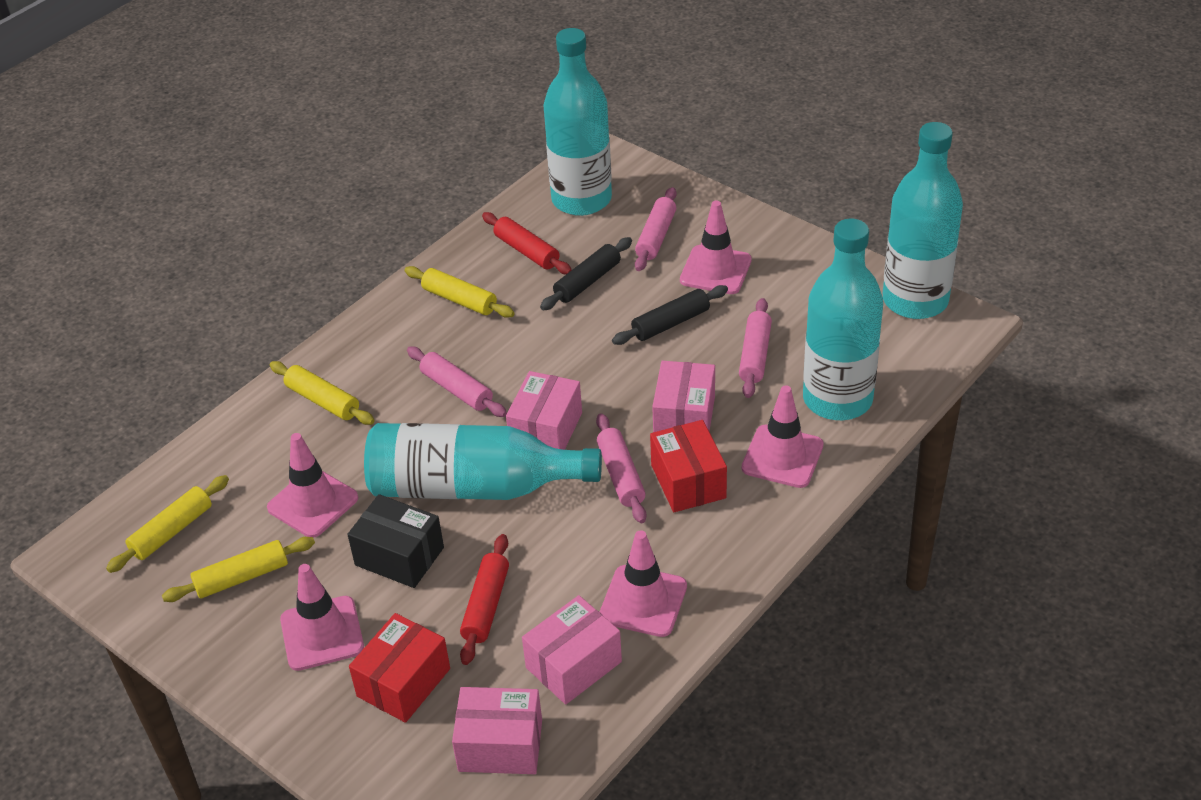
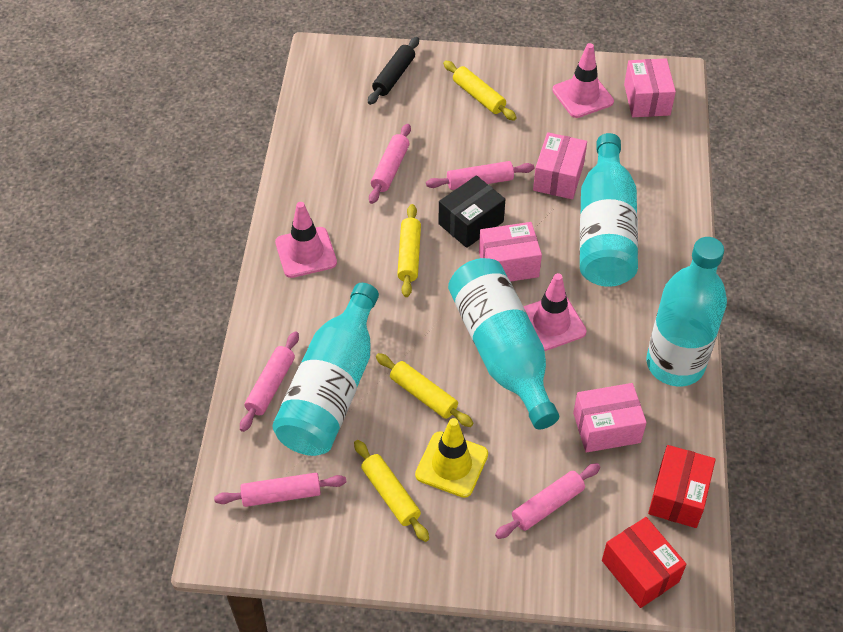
black rolling pin: [540,237,632,310] [612,285,728,345] = 2 -> [368,37,419,105] = 1
pink rolling pin: [407,346,507,417] [596,413,647,523] [635,187,677,271] [739,298,772,398] = 4 -> [214,473,346,507] [240,331,299,432] [369,124,411,204] [426,161,534,190] [495,463,600,539] = 5
pink traffic cone: [267,433,358,538] [280,564,364,671] [600,530,687,637] [680,201,752,294] [742,385,824,488] = 5 -> [275,202,337,278] [523,273,587,351] [552,43,614,118] = 3
red rolling pin: [460,534,509,665] [482,212,572,275] = 2 -> none = 0
yellow traffic cone: none = 0 -> [415,418,488,498] = 1

